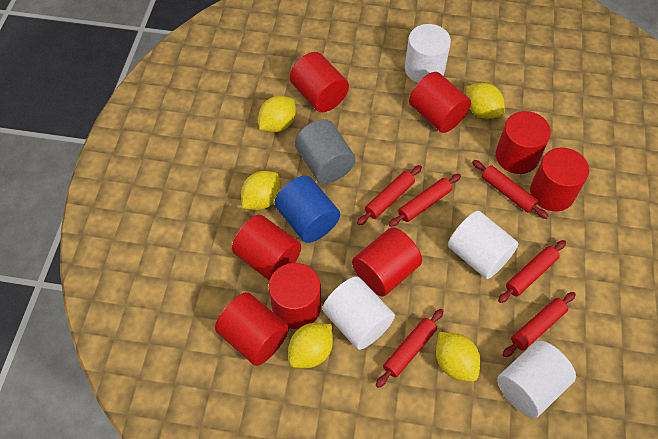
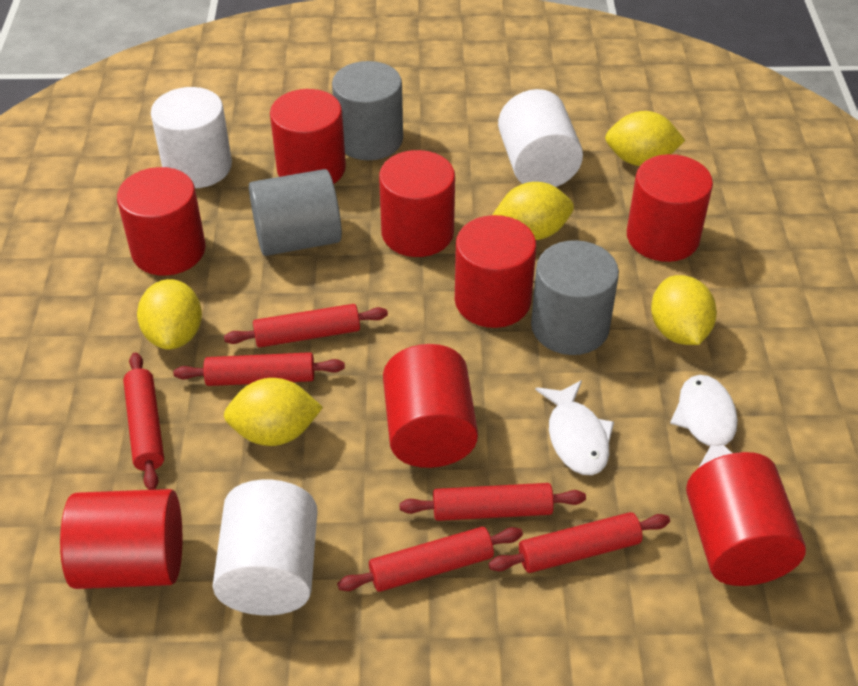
blue cylinder: [274,176,340,243] = 1 -> none = 0
grey cylinder: [295,119,355,184] = 1 -> [249,169,342,256] [332,61,403,160] [531,240,619,355] = 3
white cylinder: [322,276,395,350] [405,24,451,83] [448,211,518,279] [497,341,576,418] = 4 -> [151,87,232,188] [213,480,317,615] [498,89,583,187] = 3
white fish: none = 0 -> [535,380,614,475] [670,375,738,467] = 2

